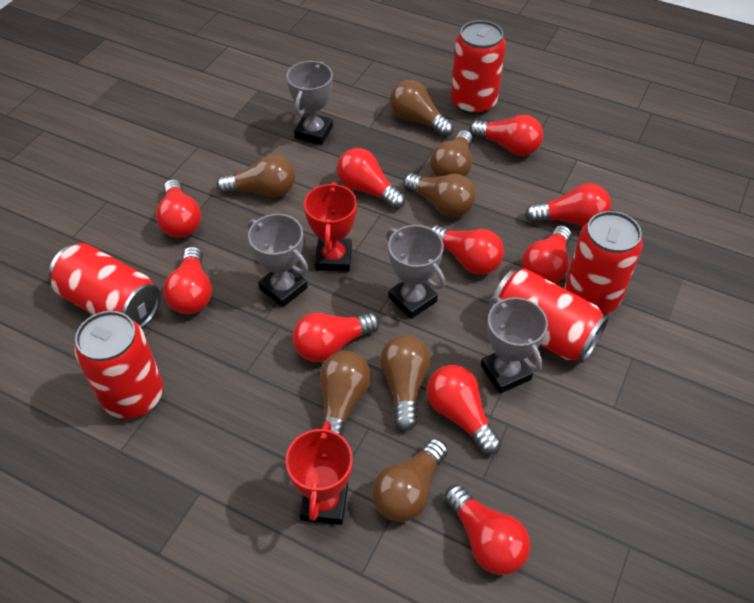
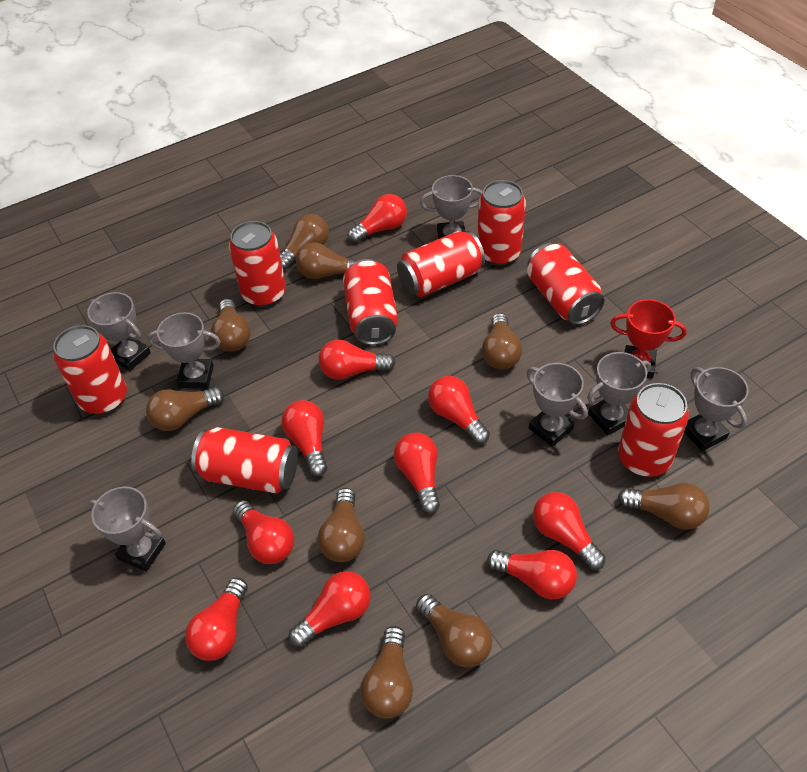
brown light bulb: [217,155,295,197] [320,351,371,436] [372,438,448,522] [380,335,431,431] [390,80,454,137] [403,173,476,217] [430,130,473,177] = 7 -> [146,387,224,431] [211,299,250,352] [280,214,329,270] [296,242,358,279] [318,488,365,562] [360,626,413,719] [416,594,492,667] [482,313,522,370] [618,483,710,530] = 9
grey trophy: [248,214,309,307] [286,61,333,145] [386,225,445,319] [481,296,548,393] = 4 -> [87,292,151,371] [88,486,166,572] [147,312,221,388] [420,175,483,239] [527,363,588,447] [587,352,651,435] [684,367,749,451] = 7
red can: [49,243,161,328] [74,311,163,419] [451,20,506,115] [493,268,609,363] [565,211,643,314] = 5 -> [53,325,127,414] [191,427,298,494] [229,221,286,307] [343,259,398,345] [397,231,485,297] [477,180,526,266] [527,243,604,325] [618,383,689,477] = 8
red trophy: [285,421,353,525] [304,182,357,272] = 2 -> [610,299,687,379] = 1

